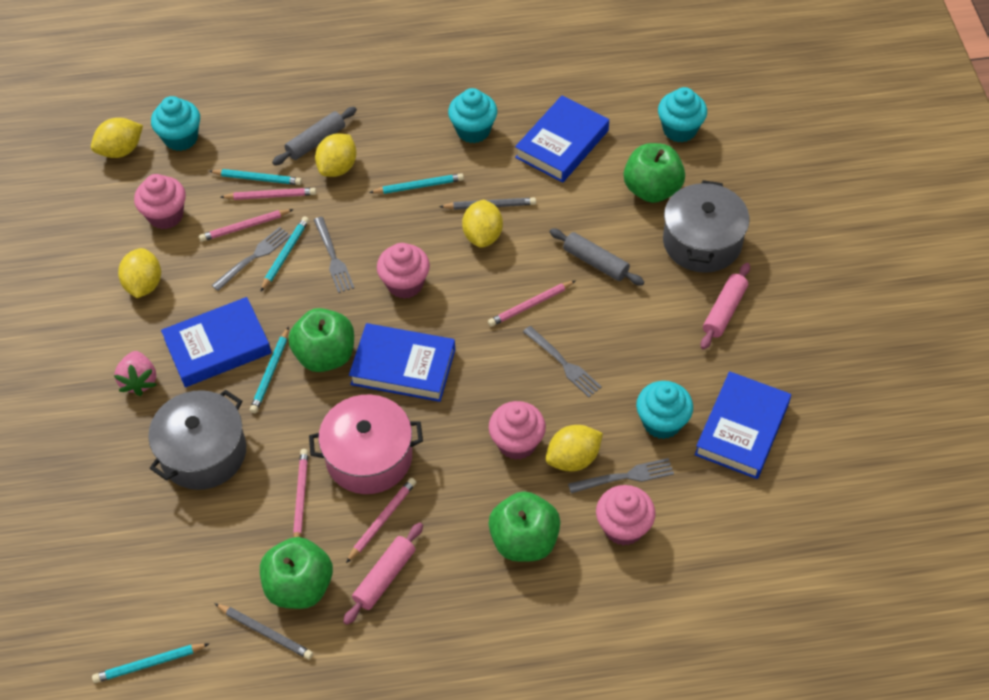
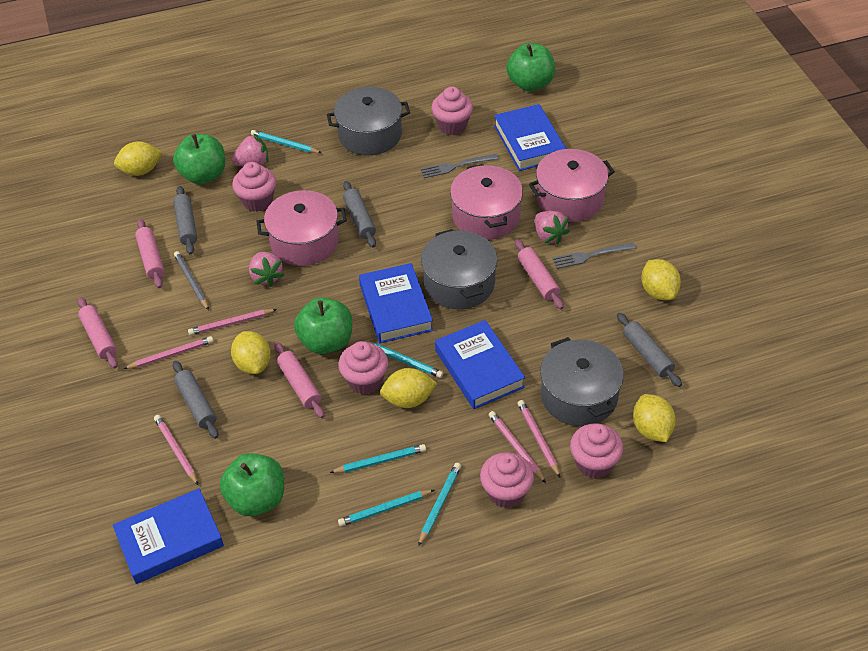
grey fork: [211,227,291,291] [314,217,354,293] [523,326,602,397] [568,458,674,493] = 4 -> [420,154,499,178] [552,242,636,269] = 2
grey pencil: [214,603,313,659] [439,198,536,210] = 2 -> [174,251,209,310] = 1
grey pot: [148,390,246,490] [663,180,749,273] = 2 -> [327,87,410,155] [421,229,497,309] [540,337,623,426] = 3
grey rolling pin: [272,107,357,165] [549,228,644,285] = 2 -> [173,186,197,255] [173,361,219,439] [343,181,376,247] [617,313,682,387] = 4
pink cupcake: [134,174,186,229] [377,243,430,299] [489,401,546,460] [596,485,655,546] = 4 -> [232,162,276,212] [338,341,388,394] [431,87,473,135] [480,452,534,508] [570,423,623,478] = 5
pink pot: [309,395,423,494] = 1 -> [257,190,347,266] [450,164,523,240] [529,149,615,222] = 3
pink rolling pin: [343,522,423,625] [701,263,750,350] = 2 -> [78,297,118,368] [135,219,164,288] [274,342,324,418] [515,239,564,309] = 4
pink strawberry: [114,351,156,396] = 1 -> [232,134,268,166] [249,252,284,287] [535,211,570,244] = 3
turquoise cupcake: [151,96,200,151] [448,88,497,143] [636,381,693,439] [658,87,707,143] = 4 -> none = 0

